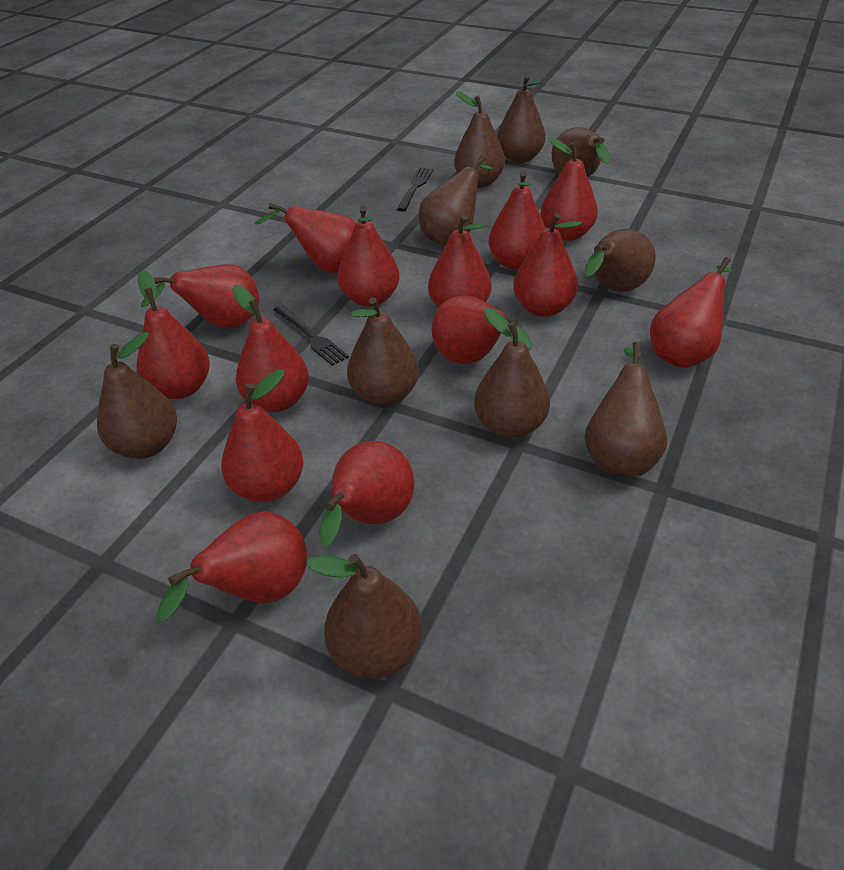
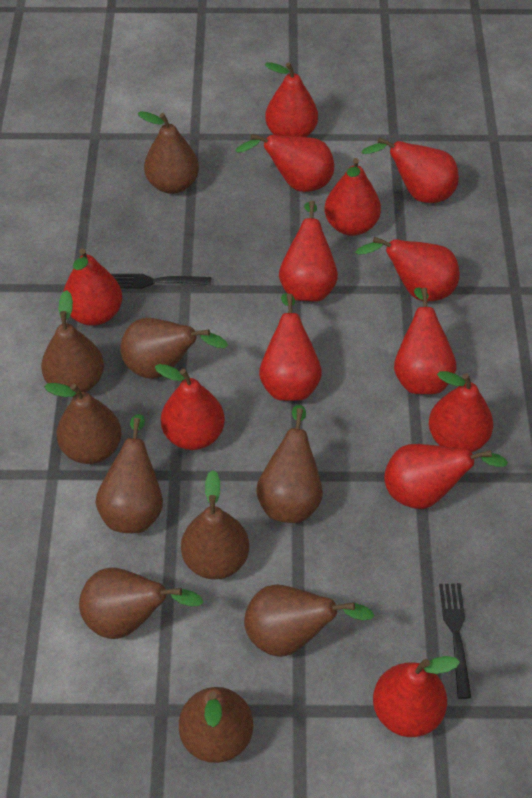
red pear: [137,270,210,399] [141,264,260,329] [157,511,307,622] [221,369,304,502] [232,285,309,412] [255,203,356,273] [319,441,414,547] [337,206,399,307] [428,214,491,308] [432,295,533,364] [489,171,546,270] [513,213,582,317] [540,137,598,241] [650,257,732,368] = 14 -> [63,248,122,326] [155,364,225,450] [236,134,334,192] [259,293,322,401] [265,62,318,137] [279,201,338,302] [325,158,381,236] [355,237,460,301] [361,137,459,203] [373,656,460,737] [384,444,508,509] [394,287,456,394] [429,371,493,452] = 13

